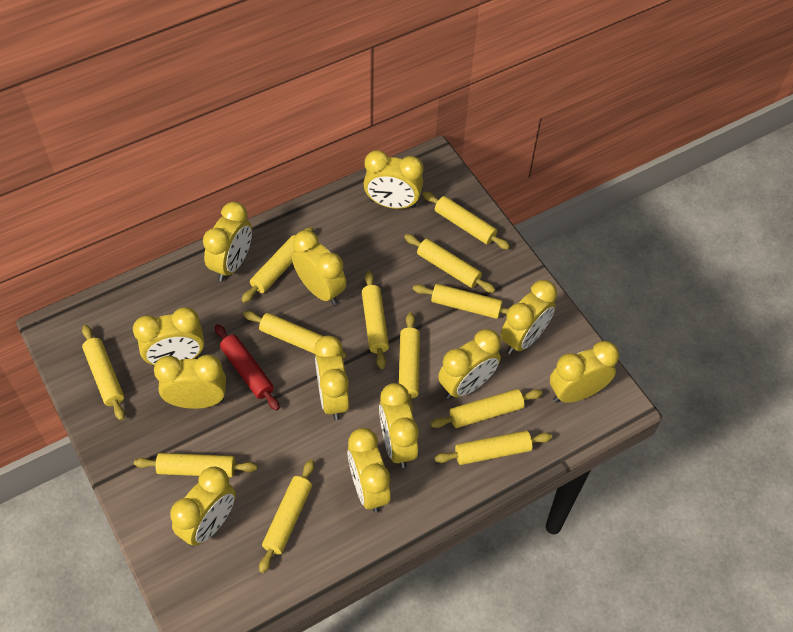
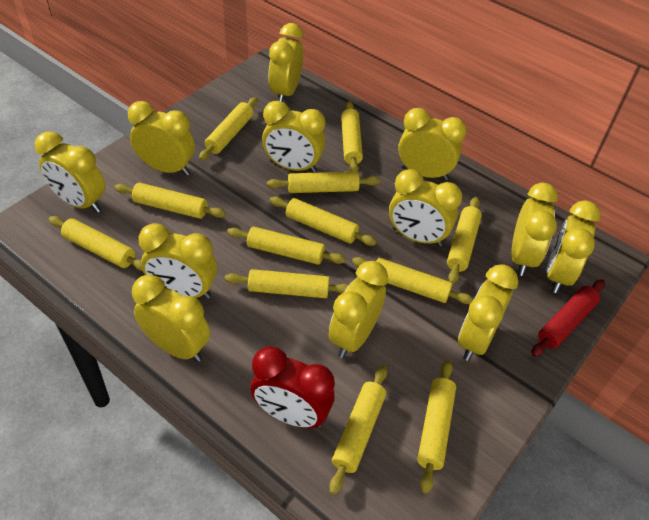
red clock: none = 0 -> [250,346,335,428] = 1

